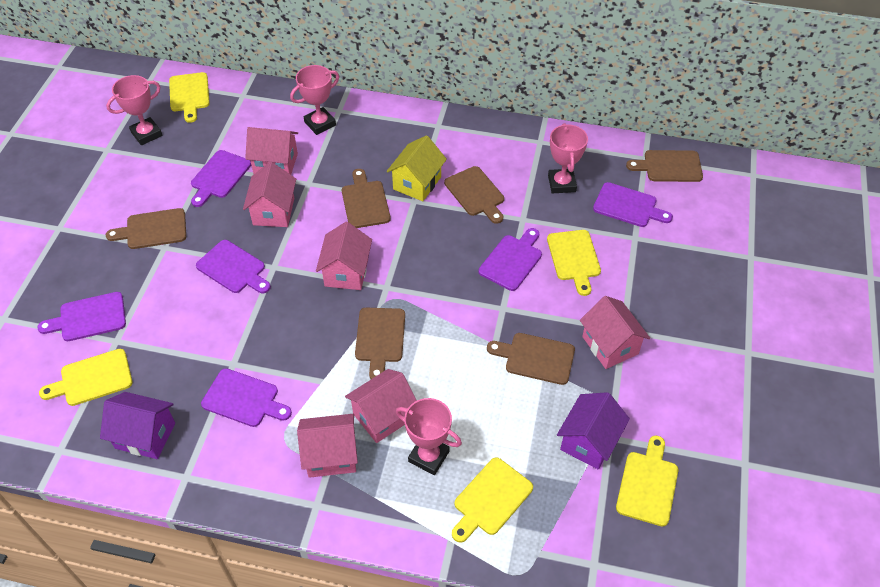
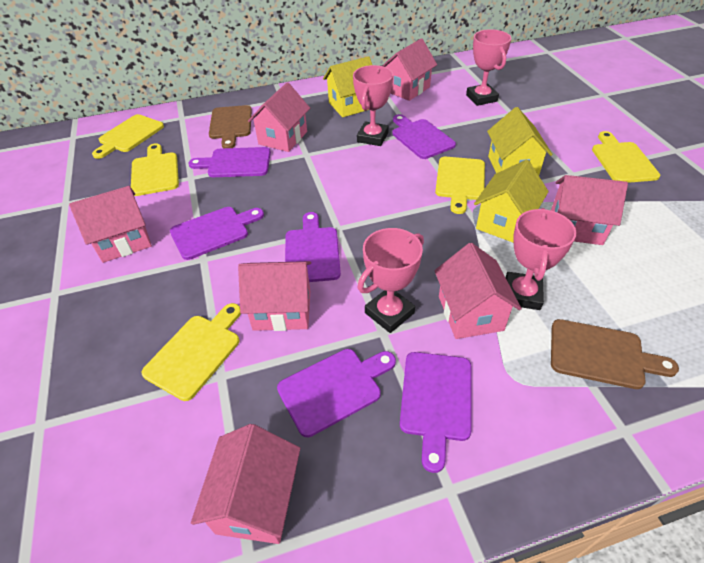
brown cutting board: [106,208,186,249] [342,169,391,228] [355,308,405,379] [444,166,504,224] [487,333,575,385] [626,150,703,182] = 6 -> [209,105,252,148] [551,319,679,389] = 2
pink house: [243,162,296,227] [245,127,298,175] [297,414,358,478] [316,222,372,290] [345,369,417,443] [580,296,650,369] = 6 -> [69,186,152,263] [191,424,300,544] [238,261,311,331] [248,83,310,152] [382,38,437,101] [435,243,522,339] [551,175,628,245] = 7
purple house: [100,392,175,459] [557,392,630,469] = 2 -> none = 0
yellow house: [386,135,447,201] = 1 -> [323,56,372,117] [474,160,549,243] [487,107,553,175] = 3

